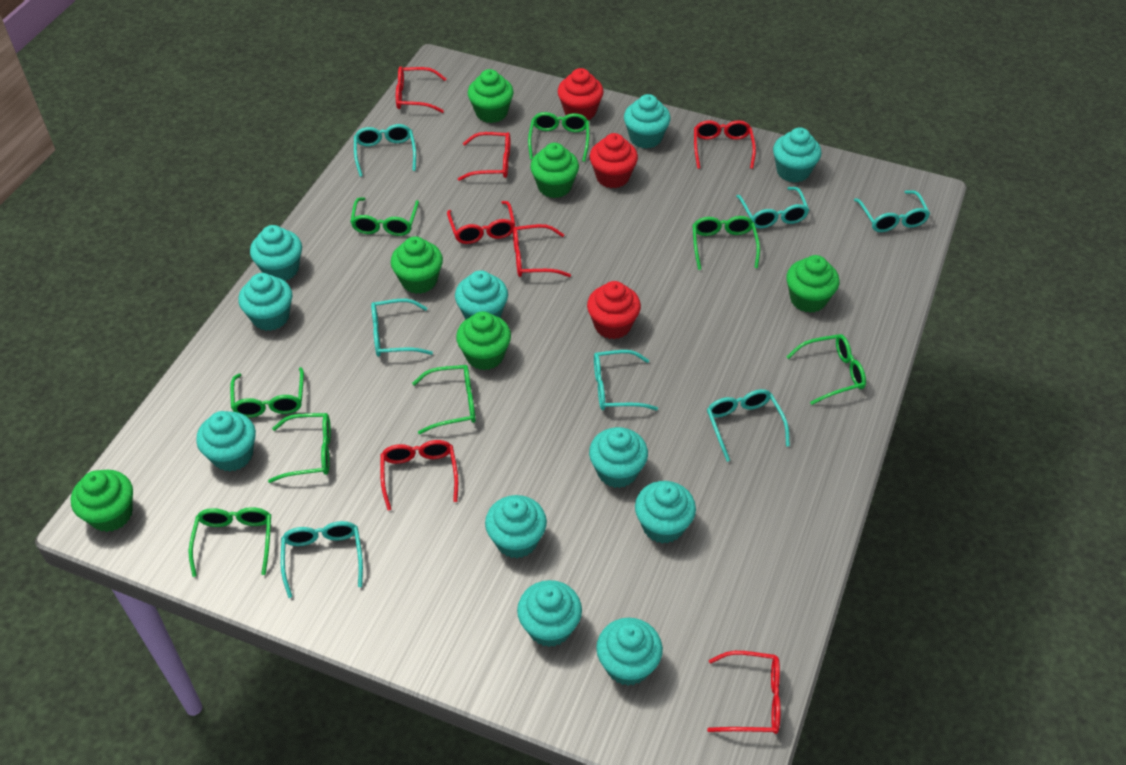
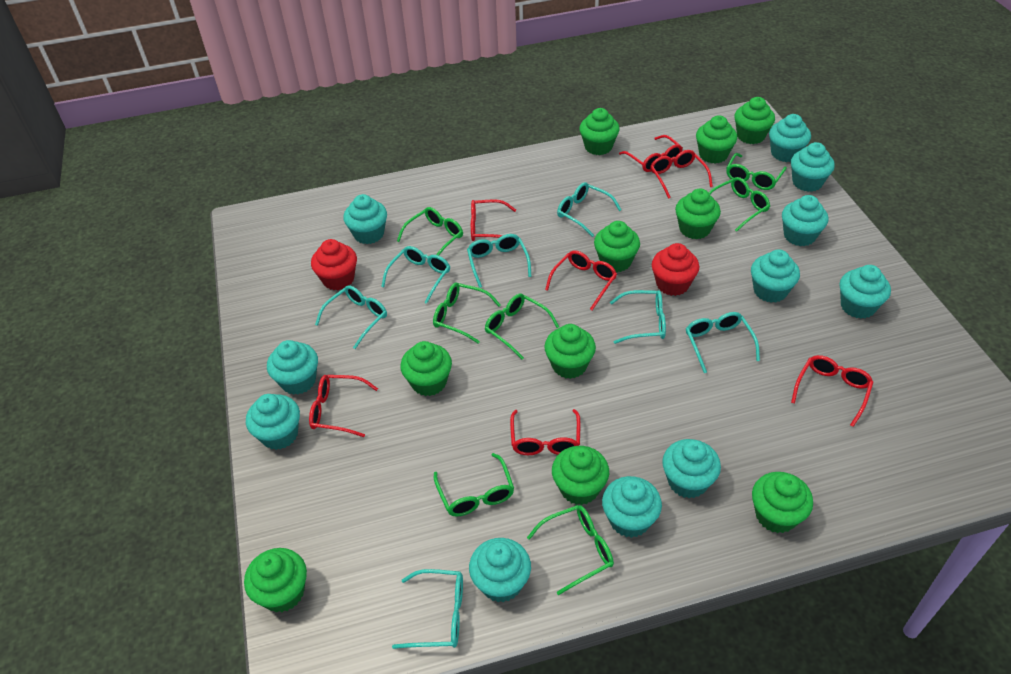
green cupcake: [71,470,133,532] [391,236,443,294] [456,311,511,370] [468,69,514,123] [530,143,579,198] [786,255,839,313] = 6 -> [244,548,307,612] [400,341,452,396] [544,324,596,379] [552,446,609,505] [579,108,620,155] [594,221,640,272] [675,188,721,239] [696,115,737,164] [734,97,775,144] [752,472,813,533] = 10
green glasses: [189,507,271,577] [230,367,304,418] [268,413,331,483] [350,197,419,236] [412,365,476,434] [528,112,589,162] [693,216,760,270] [787,334,866,405] = 8 -> [397,207,463,256] [433,282,501,344] [434,453,514,517] [485,293,559,360] [527,505,614,595] [709,177,770,232] [726,153,787,190] = 7
red cupcake: [558,68,604,120] [587,281,641,339] [590,133,638,188] = 3 -> [311,239,357,290] [652,243,699,296] = 2

